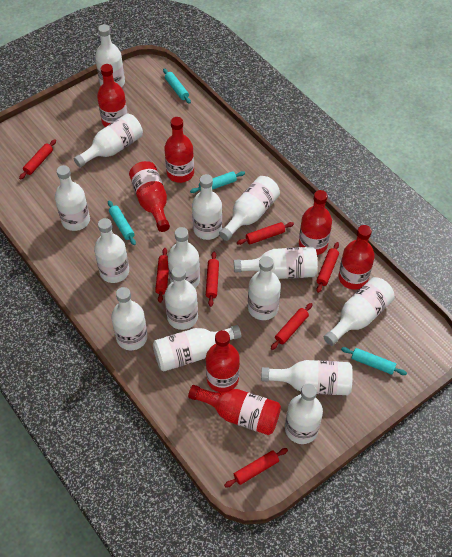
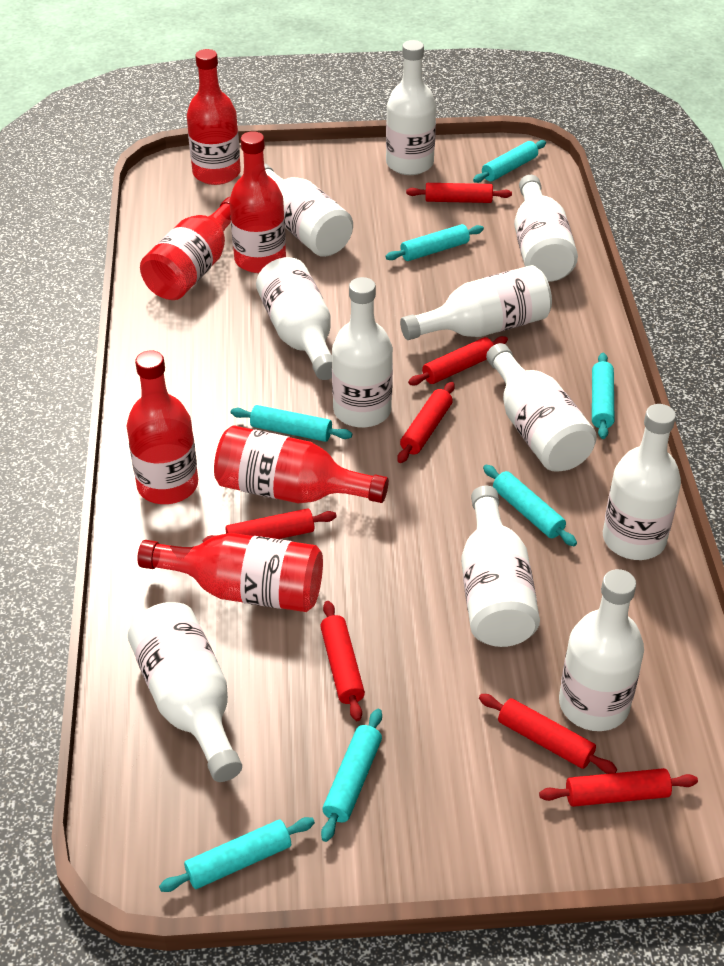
red bottle: [97,64,127,127] [129,161,170,232] [164,117,194,183] [188,385,281,435] [206,330,240,392] [299,190,332,255] [339,225,375,290] = 7 -> [127,350,198,504] [137,533,323,612] [140,197,231,300] [187,49,241,185] [214,425,389,503] [229,131,286,273] = 6
turquoise rolling pin: [108,201,136,245] [163,69,191,104] [190,171,245,193] [341,347,407,375] = 4 -> [159,817,315,892] [231,405,352,442] [321,709,382,842] [385,224,484,261] [473,140,546,183] [483,465,577,546] [592,353,614,439] = 7
white bottle: [55,165,90,231] [74,113,143,167] [94,218,129,283] [95,24,125,87] [111,287,148,350] [153,325,241,371] [165,266,198,330] [168,227,200,288] [192,174,222,240] [219,176,280,241] [234,247,318,279] [248,256,281,320] [261,360,353,395] [285,384,323,444] [324,277,395,346] = 15 -> [128,602,242,782] [256,257,332,380] [264,163,353,257] [332,277,393,428] [386,40,436,175] [400,265,552,340] [461,485,540,647] [486,343,597,472] [514,175,578,282] [559,569,644,731] [603,404,681,560] = 11

